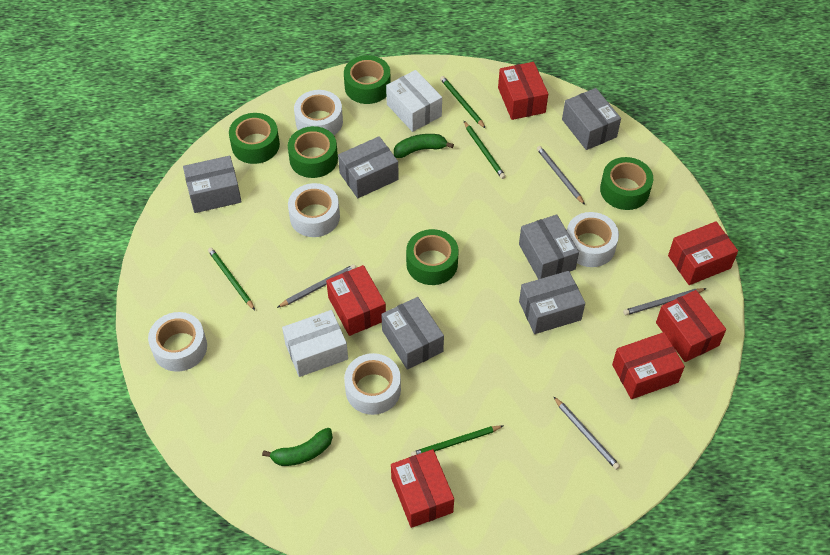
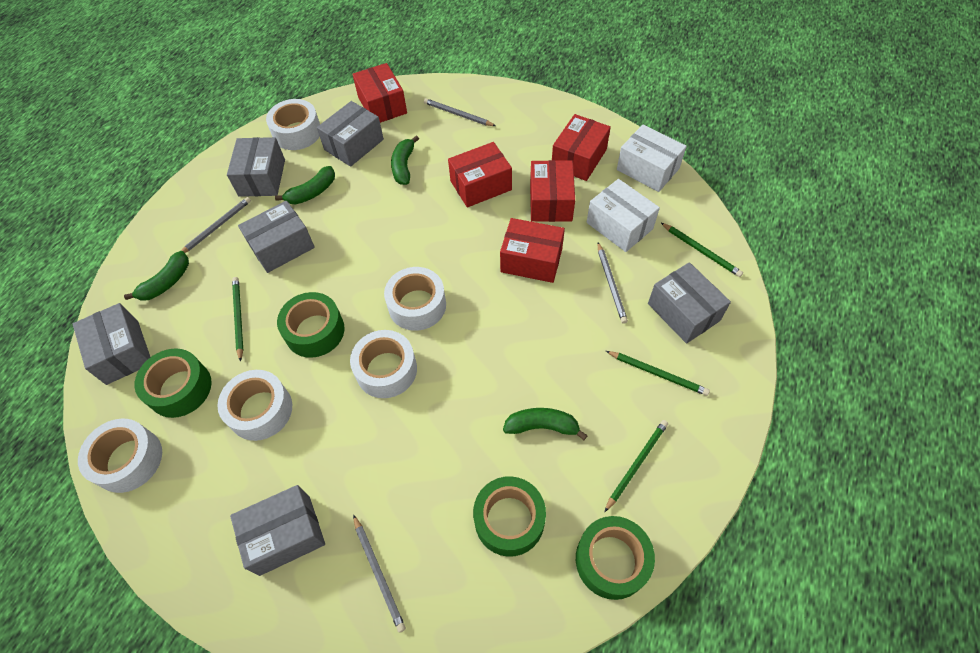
green banana: [262,428,333,466] [394,134,454,158] = 2 -> [124,251,189,301] [275,166,335,205] [391,136,419,185] [503,408,588,440] = 4
green tape: [229,113,280,164] [288,126,338,178] [344,55,391,104] [406,229,459,285] [600,157,653,210] = 5 -> [135,348,212,418] [277,292,344,358] [473,476,546,557] [576,516,655,600] = 4
red box: [326,265,386,336] [391,449,454,528] [498,62,548,120] [612,332,685,399] [656,290,726,362] [668,221,738,285] = 6 -> [352,63,407,123] [448,142,512,207] [500,218,565,283] [530,160,575,222] [552,114,611,181] = 5

